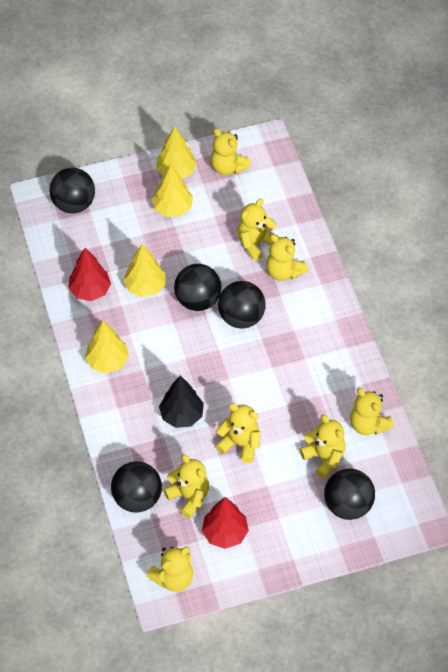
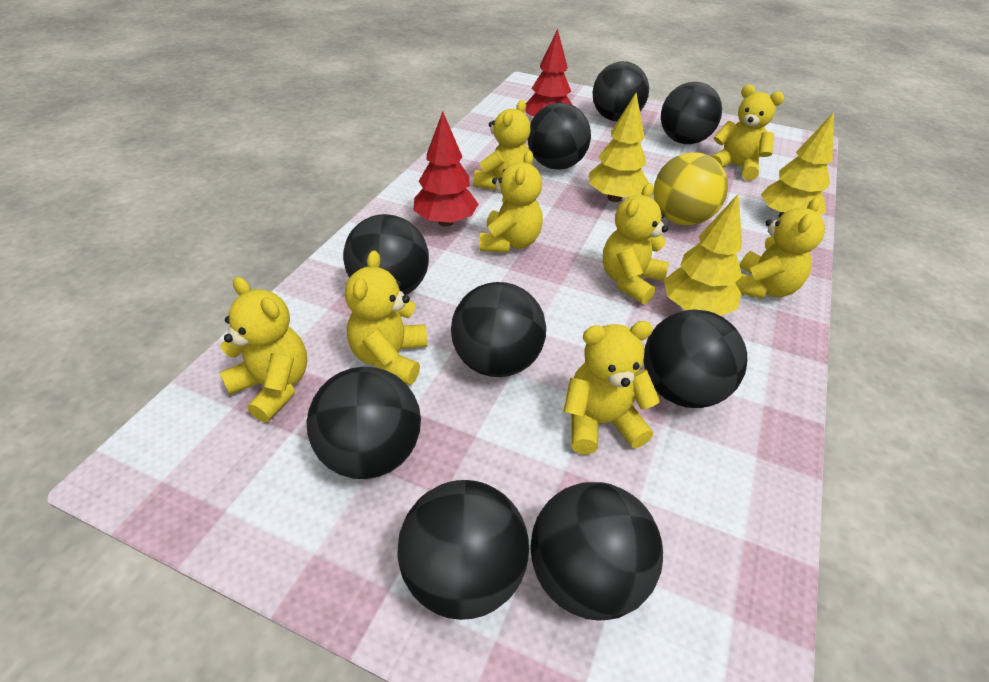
black ball: [49,168,95,213] [111,461,162,513] [174,264,221,311] [218,281,266,328] [324,468,375,520] = 5 -> [306,367,421,479] [343,214,429,295] [397,480,529,620] [451,282,546,377] [528,103,591,170] [530,482,663,621] [592,61,649,121] [643,309,747,408] [661,82,722,144] = 9
black tree: [159,376,204,428] = 1 -> none = 0
yellow ball: none = 0 -> [653,152,728,226] = 1
yellow tree: [85,321,129,374] [123,244,166,297] [152,164,193,217] [157,126,197,179] = 4 -> [589,93,649,202] [664,194,742,316] [761,112,834,217] = 3

